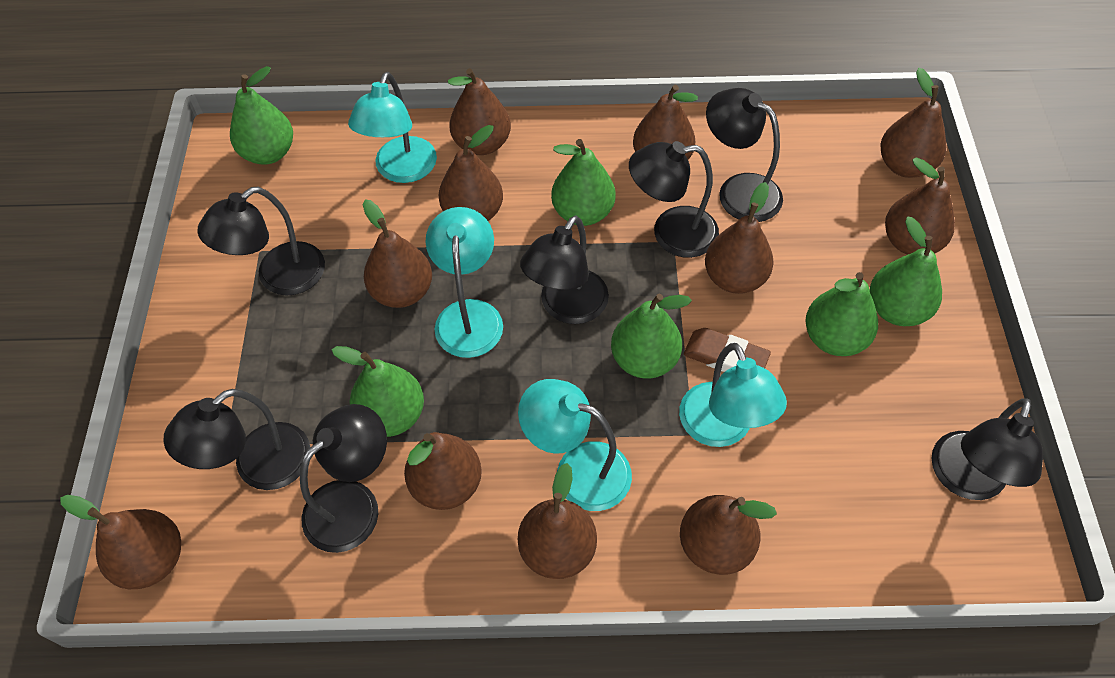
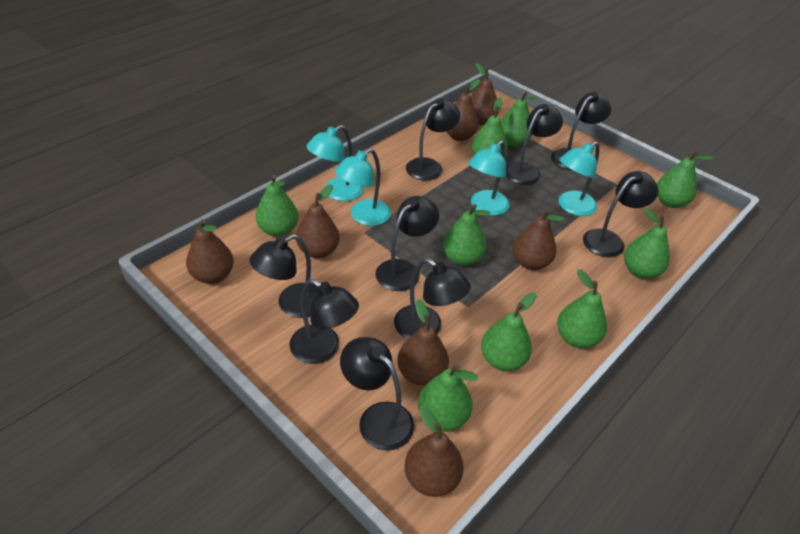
black lamp: [163,389,310,490] [197,187,325,296] [300,404,387,553] [520,216,609,324] [629,141,719,258] [706,88,783,222] [931,398,1043,500] = 7 -> [250,234,318,318] [290,279,359,364] [340,337,414,451] [376,196,439,291] [394,258,470,339] [406,99,460,181] [506,104,563,185] [551,92,611,170] [583,171,659,257] = 9
brown eraser: [684,328,771,372] = 1 -> none = 0
brown pear: [60,495,181,589] [363,200,432,308] [404,432,482,510] [439,125,503,221] [448,68,511,155] [518,463,597,579] [633,85,698,160] [680,495,777,575] [705,182,774,294] [881,68,946,178] [885,157,955,255] = 11 -> [186,219,234,284] [296,185,340,258] [397,299,449,386] [404,405,464,497] [446,79,480,141] [471,63,498,125] [513,209,564,270] = 7
green pear: [230,66,293,165] [332,346,424,437] [551,139,616,226] [611,294,692,379] [805,272,878,356] [870,217,942,326] = 6 -> [256,175,299,237] [418,364,478,431] [443,204,490,266] [471,98,508,155] [481,293,537,371] [501,91,538,147] [557,269,607,348] [624,208,670,279] [657,150,714,208] = 9

